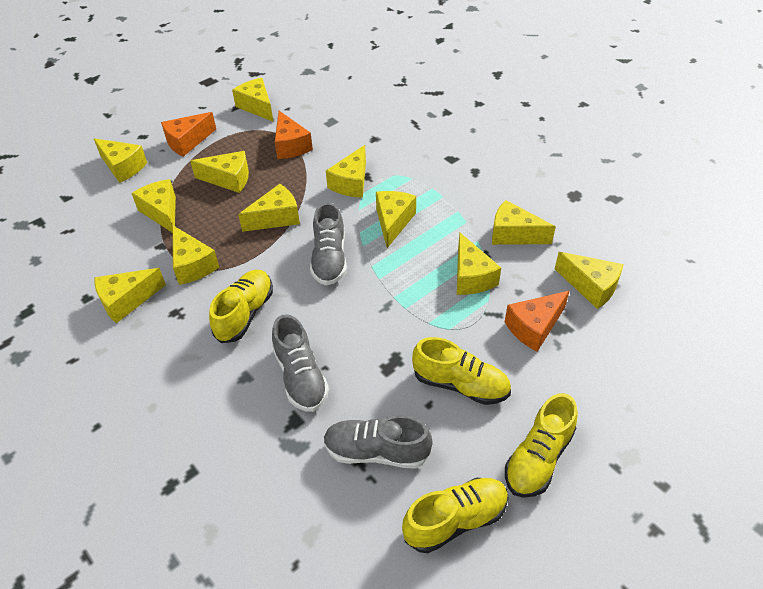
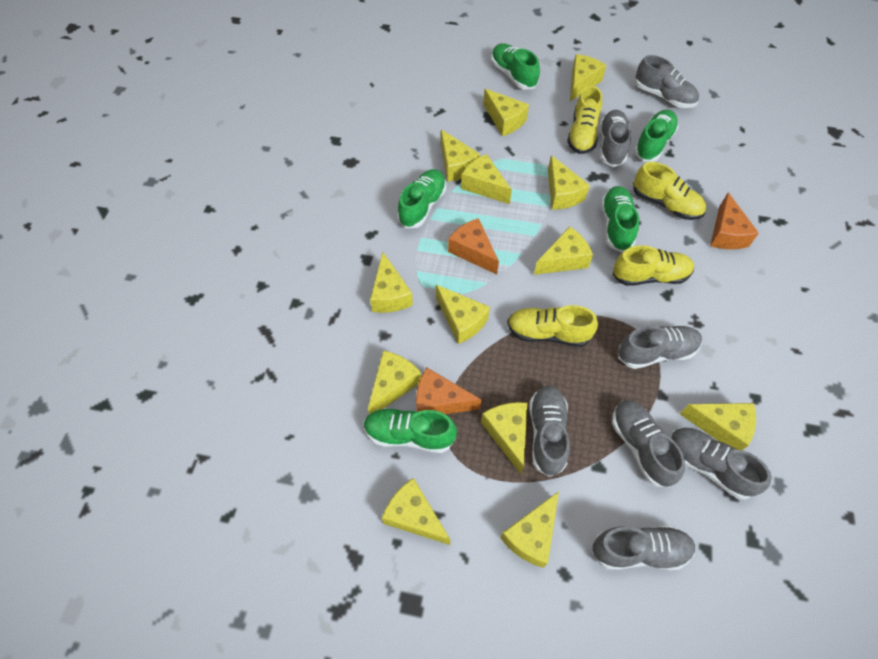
green shoe: none = 0 -> [363,408,457,453] [397,169,446,228] [491,43,540,90] [601,186,639,252] [634,110,679,162] = 5
grey shoe: [272,314,329,412] [310,202,347,285] [323,415,433,469] = 3 -> [529,385,570,477] [591,525,696,570] [599,110,631,167] [612,400,685,487] [618,325,702,369] [635,55,699,108] [670,427,772,500] = 7
yellow cheese: [94,138,147,183] [95,268,166,323] [131,179,176,233] [173,225,219,285] [190,151,249,193] [232,78,273,121] [238,184,300,232] [326,145,366,198] [376,191,416,248] [457,233,501,295] [492,200,556,245] [555,252,623,309] = 12 -> [368,351,421,414] [370,252,413,313] [382,478,451,545] [436,285,490,344] [441,129,480,182] [461,154,512,204] [481,402,527,474] [483,89,529,136] [500,491,559,568] [534,226,593,275] [548,155,590,210] [570,54,607,101] [680,403,756,450] = 13

